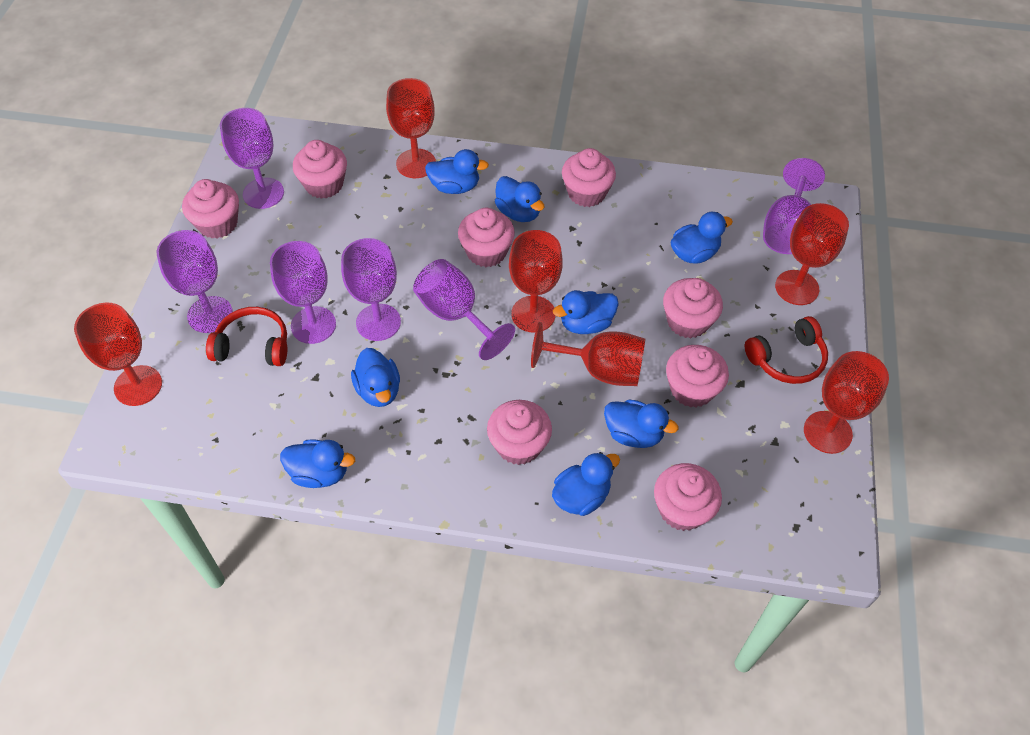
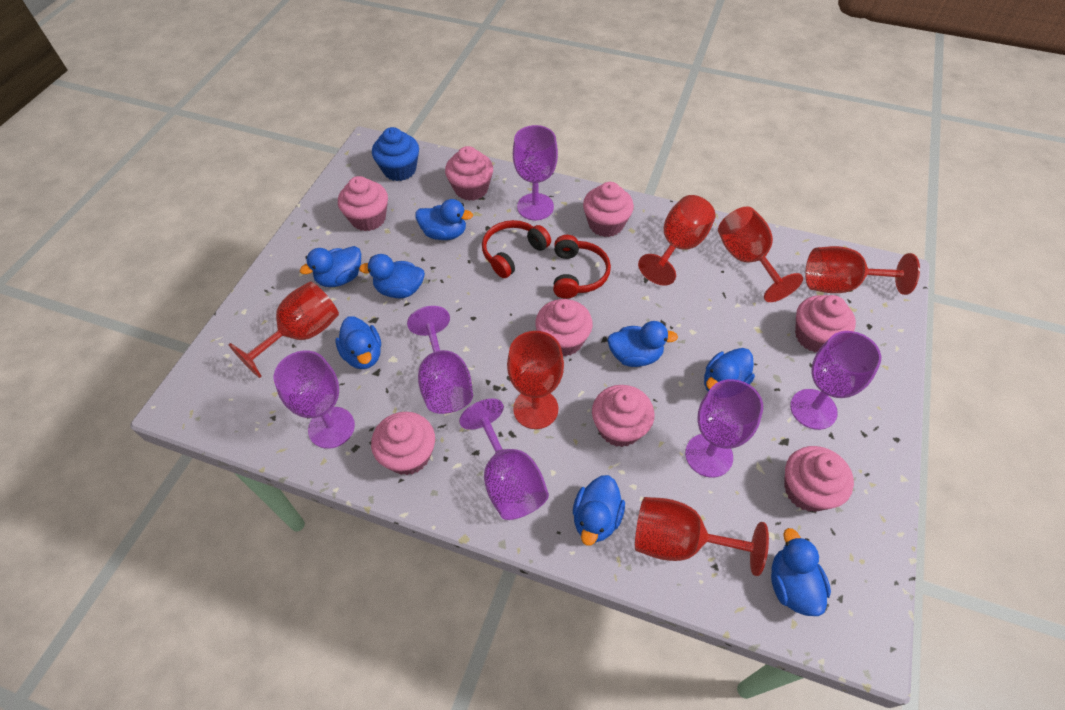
blue cupcake: none = 0 -> [372,127,419,181] = 1

